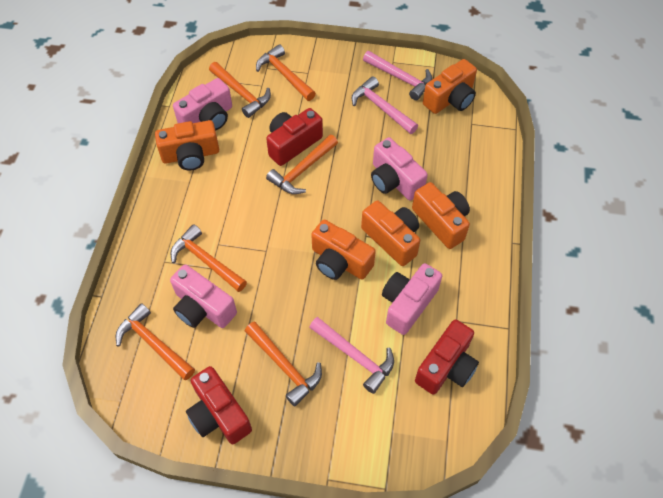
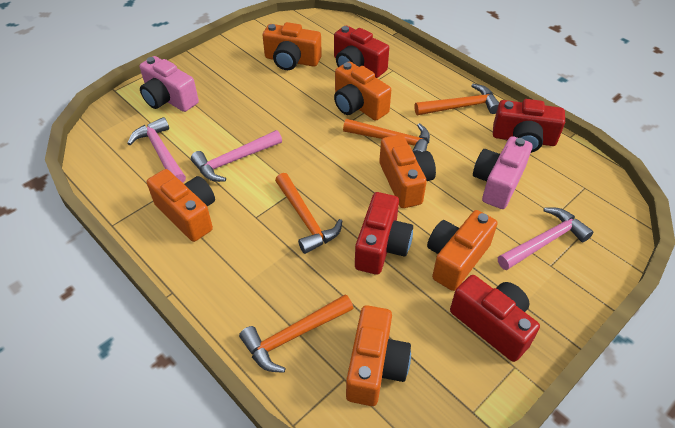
orange camera: [155,120,219,171] [311,219,376,280] [361,201,420,266] [412,182,470,249] [423,59,477,114] = 5 -> [147,169,215,242] [263,22,322,70] [334,61,391,121] [346,305,411,406] [379,134,436,208] [427,210,498,291] = 6
orange hammer: [116,303,195,380] [170,224,247,292] [209,62,271,118] [245,321,322,406] [256,44,316,101] [266,135,338,194] = 6 -> [239,294,353,373] [275,173,342,254] [343,119,430,153] [415,84,499,115] = 4
pink camera: [170,265,237,328] [173,78,232,131] [371,137,428,201] [382,263,442,335] = 4 -> [140,56,199,112] [473,136,532,209] = 2
red camera: [186,366,252,444] [266,108,323,166] [415,319,479,395] = 3 -> [334,26,389,78] [355,192,413,275] [450,275,540,362] [493,99,565,153] = 4

